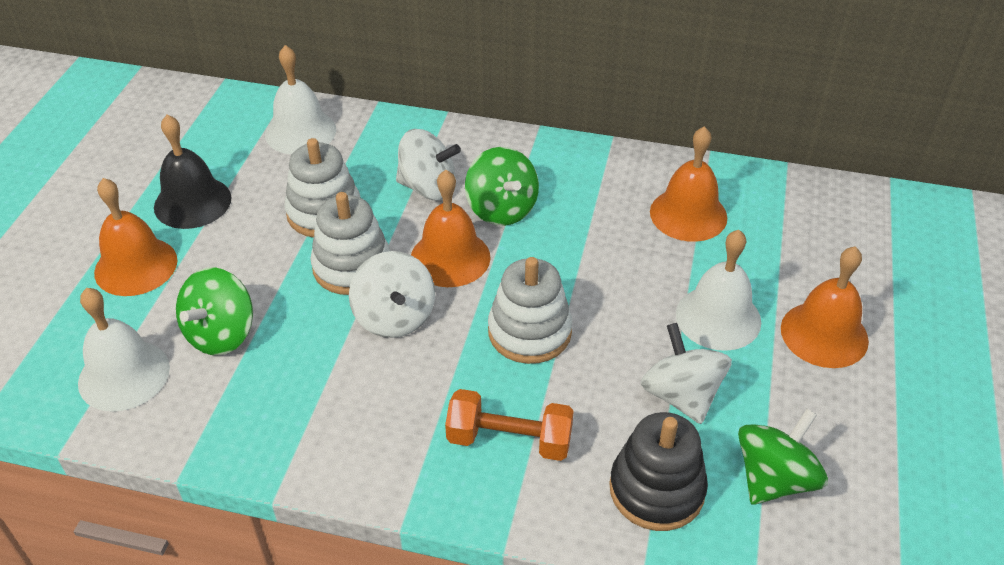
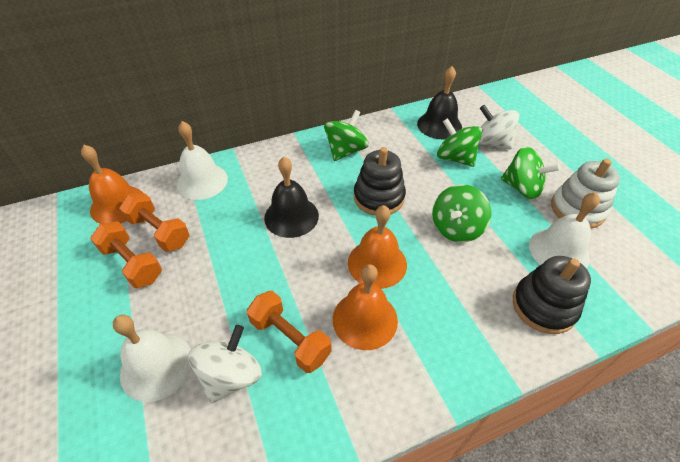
black bell: [154,115,232,229] = 1 -> [264,157,319,238] [417,66,462,139] = 2
black stacking toy: [609,412,708,531] = 1 -> [354,147,406,215] [513,256,591,334] = 2
green spinning top: [176,267,253,355] [465,147,539,226] [738,409,828,505] = 3 -> [324,110,369,161] [432,184,492,242] [437,118,482,167] [501,147,560,199] = 4
orange bell: [94,178,177,296] [411,170,491,287] [650,126,727,242] [781,246,869,368] = 4 -> [81,145,143,224] [333,264,398,350] [348,205,407,289] = 3
orange dumbbell: [445,389,574,461] = 1 -> [90,221,162,288] [119,193,190,252] [247,291,332,373] = 3
white spinning top: [349,251,435,338] [396,129,461,200] [641,323,732,424] = 3 -> [188,325,262,403] [479,105,519,149] = 2
white stacking toy: [284,138,361,238] [310,192,390,295] [488,257,572,364] = 3 -> [551,159,620,228] = 1

